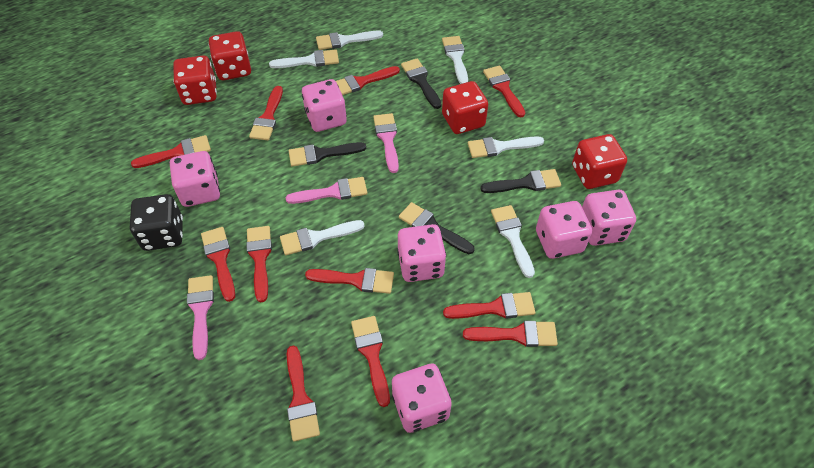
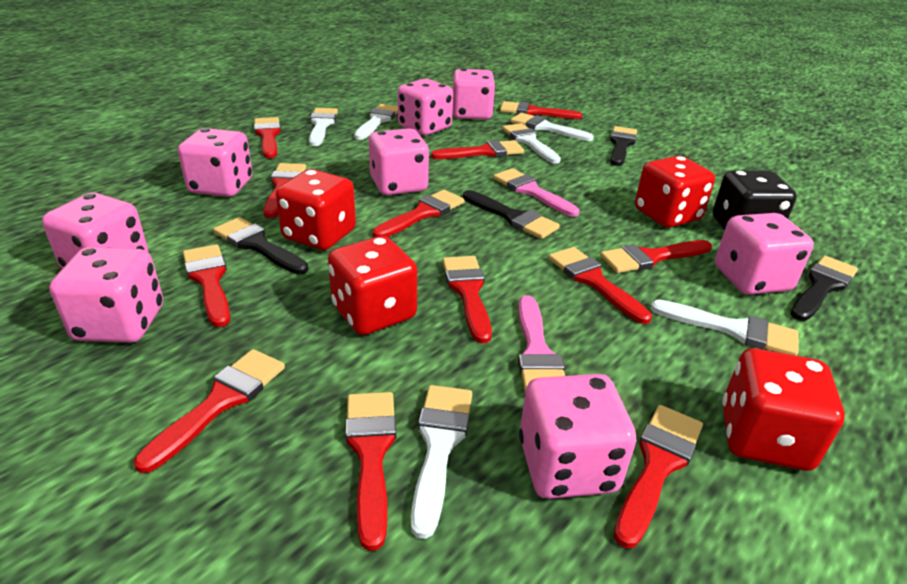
pink brush: [187,275,214,360] [286,177,367,204] [373,113,399,173] = 3 -> [493,168,580,217] [518,296,565,392] = 2
pink dice: [170,151,220,207] [302,79,347,132] [392,364,452,433] [397,224,446,282] [536,201,592,259] [582,190,636,246] = 6 -> [42,192,148,268] [49,247,163,343] [178,128,252,197] [369,128,429,195] [398,79,453,135] [453,69,495,120] [519,374,636,499] [715,213,814,295] = 8
red brush: [131,135,211,168] [201,227,235,302] [246,226,272,303] [249,86,283,140] [287,346,320,442] [305,268,394,294] [336,66,400,95] [351,316,390,407] [443,292,536,319] [463,321,558,347] [483,66,525,117] = 11 -> [134,349,285,473] [183,244,230,327] [254,117,281,158] [263,163,306,218] [345,392,396,551] [372,190,465,237] [431,140,524,159] [442,256,492,343] [500,101,582,119] [549,247,652,324] [600,240,712,273] [614,405,703,548] = 12

